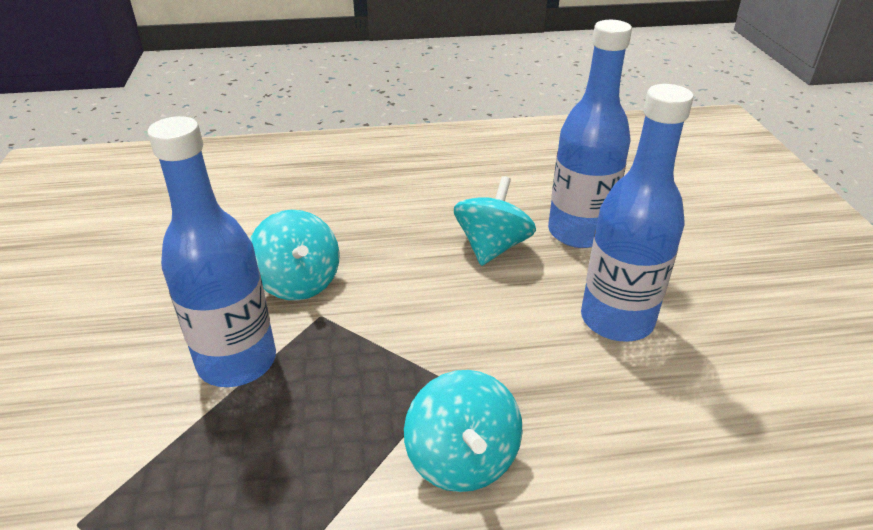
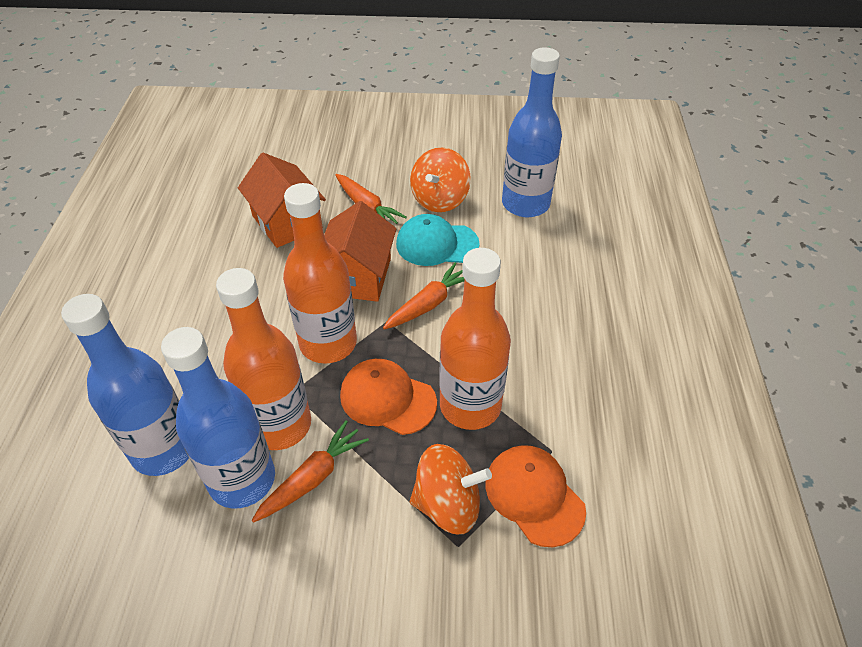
orange bottle: none = 0 -> [216,268,311,450] [283,183,357,364] [439,248,511,430] = 3
orange cap: none = 0 -> [340,359,437,435] [485,445,586,547] = 2
orange carrot: none = 0 -> [252,421,369,523] [335,174,407,224] [383,263,464,330] = 3
orange house: none = 0 -> [238,153,326,248] [324,201,397,302] = 2
orange spinning top: none = 0 -> [410,148,471,212] [410,444,492,534] = 2
turquoise cap: none = 0 -> [396,214,480,266] = 1
turquoise spinning top: [250,210,339,300] [404,370,523,492] [454,176,536,266] = 3 -> none = 0

